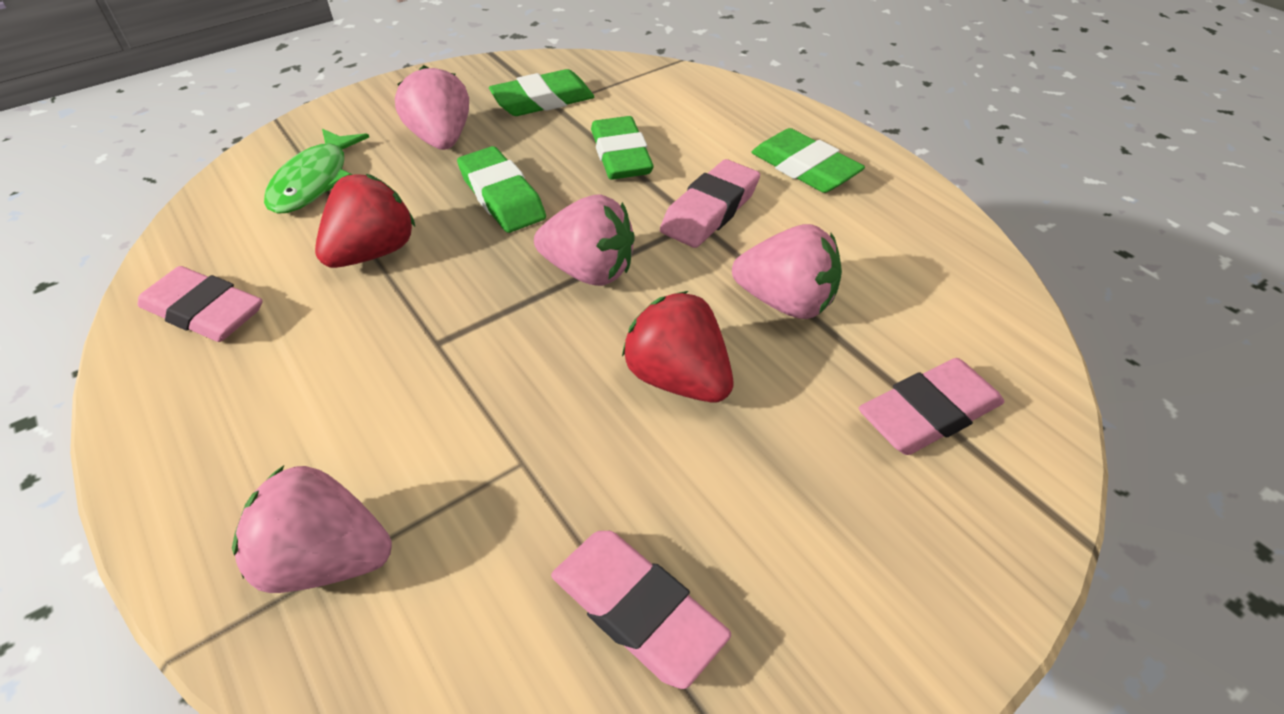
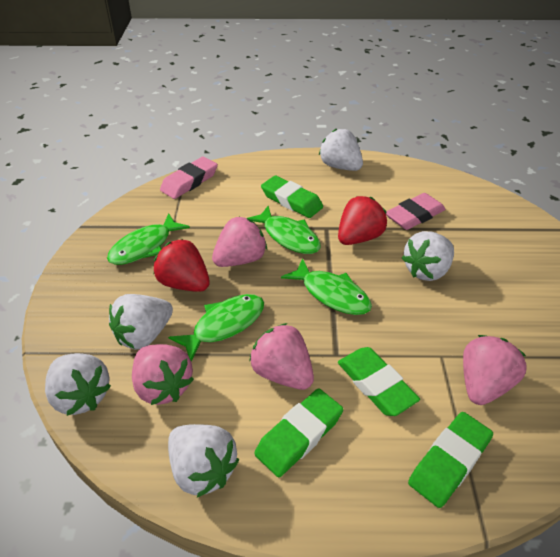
green fish: [264,129,369,214] = 1 -> [107,213,190,265] [168,294,264,361] [247,206,321,254] [281,259,372,315] = 4
pink eraser: [138,266,263,342] [551,531,731,689] [660,159,760,248] [859,358,1004,455] = 4 -> [160,157,218,199] [386,193,446,230] = 2
white strawberry: none = 0 -> [45,353,111,416] [109,294,173,349] [168,424,239,498] [319,129,363,171] [402,231,454,281] = 5

